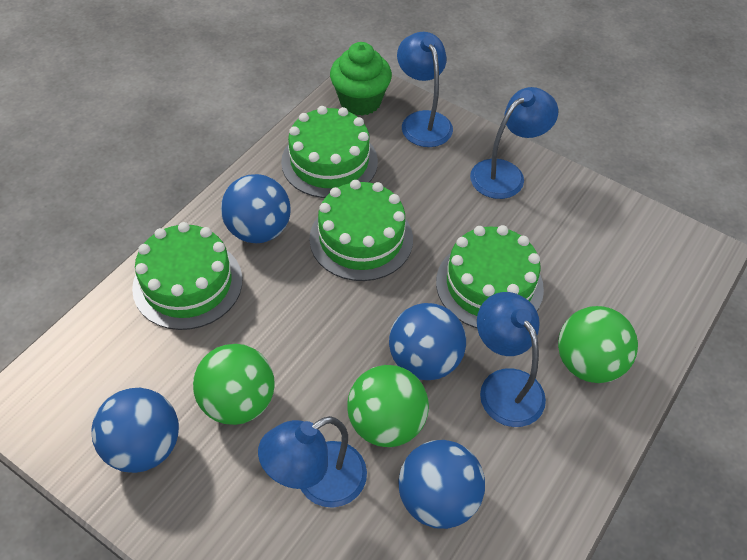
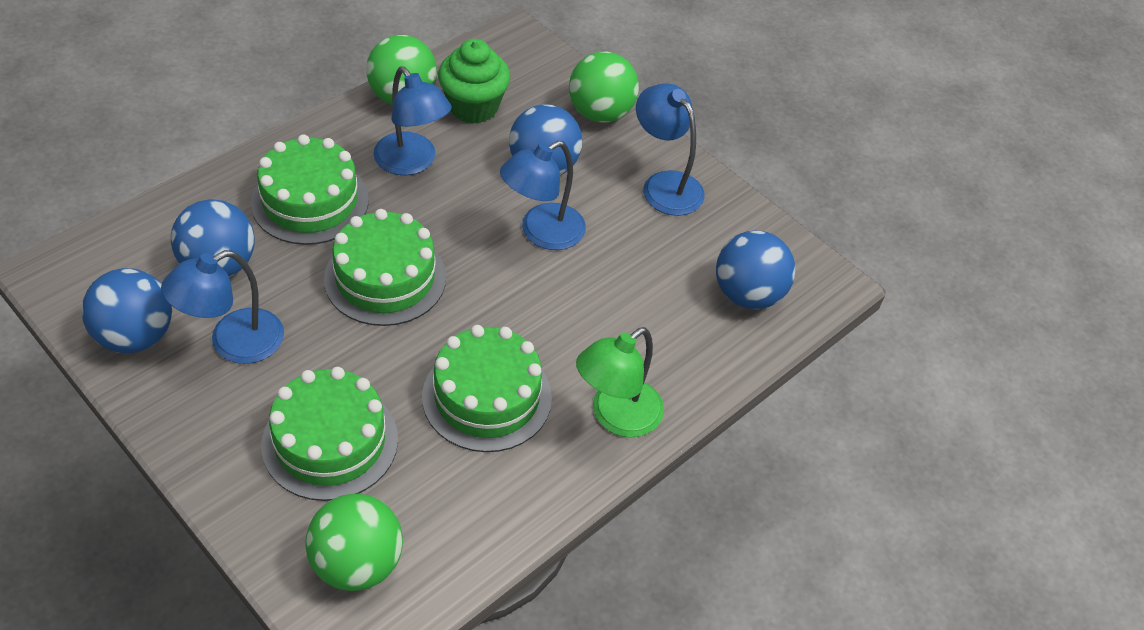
green lamp: none = 0 -> [576,327,664,437] = 1

